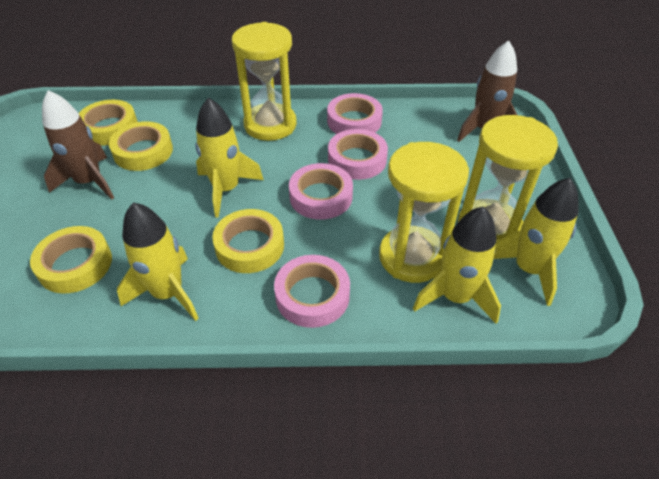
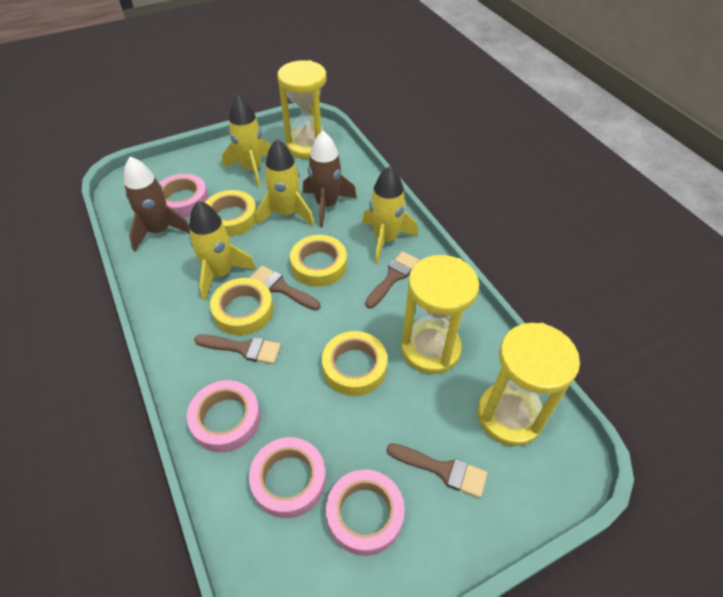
brown brush: none = 0 -> [194,334,281,364] [249,266,321,310] [365,251,419,308] [387,443,488,498] = 4

